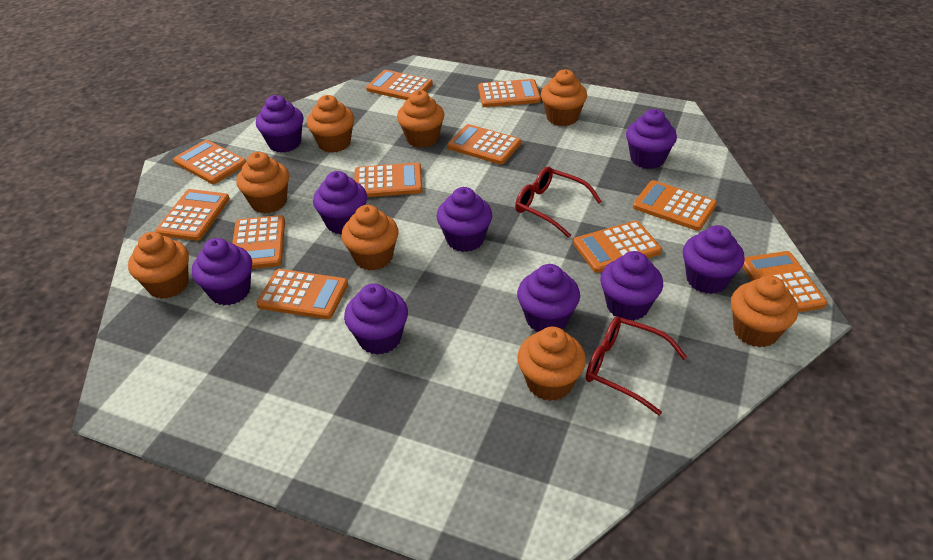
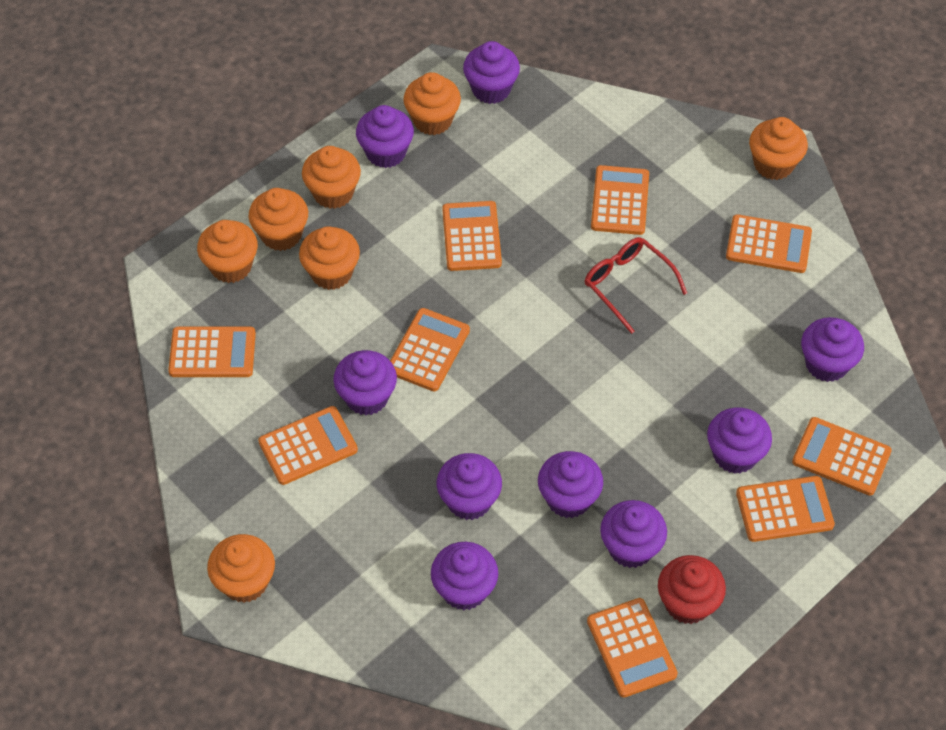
orange calculator: [155,189,230,241] [173,140,246,184] [232,215,285,269] [256,269,348,319] [354,163,423,197] [366,70,433,100] [447,124,521,165] [478,79,541,107] [573,221,662,273] [633,180,717,231] [742,251,827,312] = 11 -> [168,327,256,377] [258,406,358,485] [390,308,470,391] [442,201,502,271] [587,598,678,697] [591,165,649,235] [726,214,812,273] [736,476,835,542] [792,417,892,496] = 9
orange cupcake: [128,232,189,299] [236,152,289,213] [307,95,354,153] [341,205,398,270] [397,90,444,148] [517,327,586,401] [541,69,587,126] [731,275,798,348] = 8 -> [197,220,258,283] [207,534,275,603] [248,188,308,251] [299,226,360,290] [302,146,361,209] [403,72,461,135] [749,117,808,180] = 7
red cupcake: none = 0 -> [658,555,726,624] = 1
red glasses: [515,167,602,238] [586,317,687,416] = 2 -> [585,237,687,334] = 1

